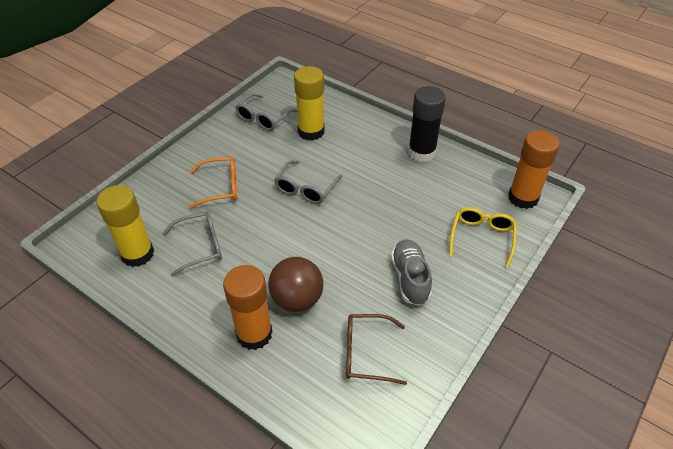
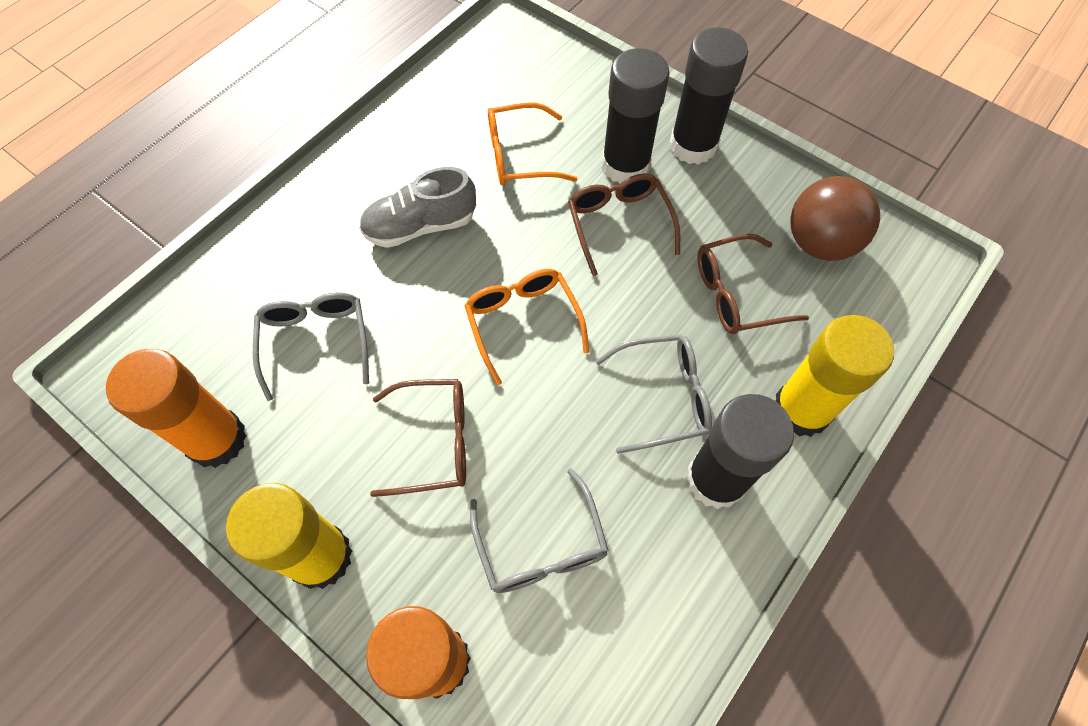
black glue stick: [408,86,446,162] = 1 -> [602,48,670,184] [670,27,748,165] [686,394,794,509] = 3
brown glasses: [346,314,407,385] = 1 -> [370,379,466,497] [568,174,680,276] [697,234,809,334] = 3
orange glasses: [189,157,237,209] = 1 -> [464,269,589,385] [488,103,577,185] = 2
yellow glasses: [449,207,517,269] = 1 -> none = 0

